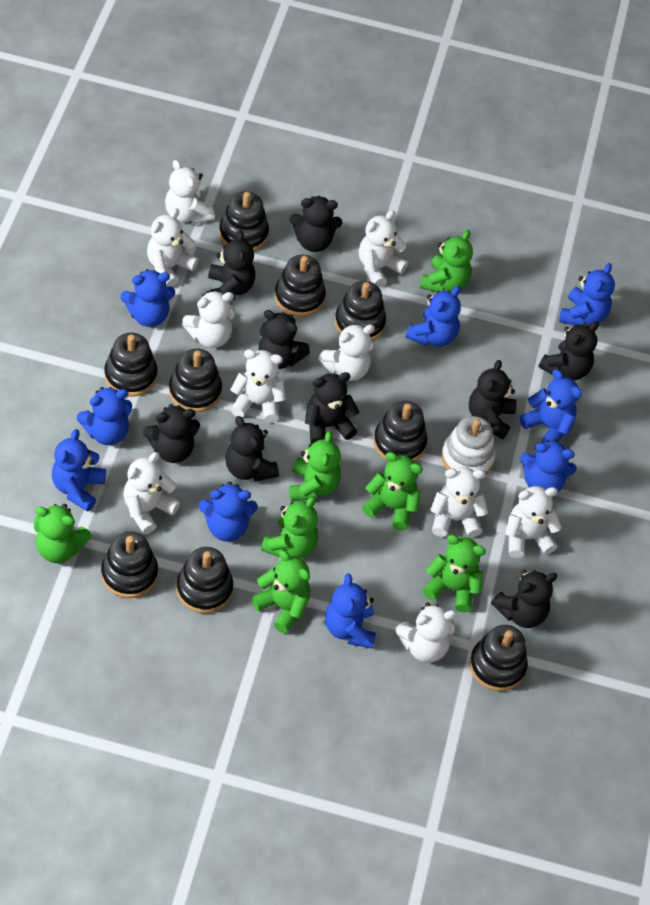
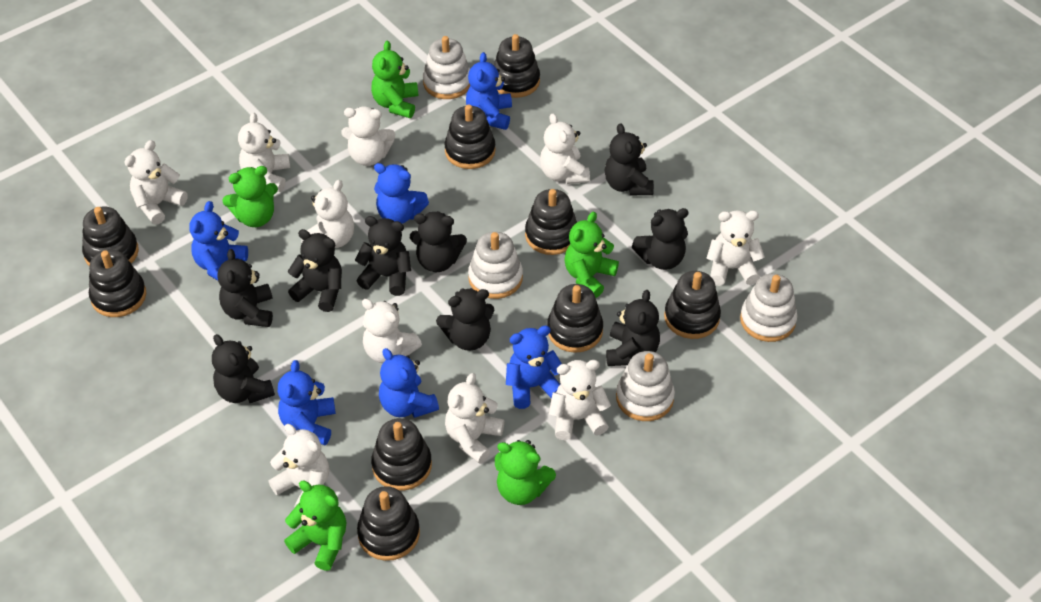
blue teddy bear: [52,429,106,512] [77,387,132,445] [121,269,175,327] [199,482,258,542] [325,574,376,649] [405,286,461,347] [520,369,582,443] [520,439,577,493] [559,263,615,325] = 9 -> [190,201,248,280] [278,360,336,445] [374,163,429,224] [379,348,439,418] [466,52,512,130] [506,325,562,409] = 6
green teddy bear: [34,504,92,563] [251,550,310,633] [261,496,319,558] [289,431,341,501] [362,452,423,531] [420,230,473,292] [423,535,486,613] = 7 -> [222,166,278,227] [284,481,346,571] [371,41,418,118] [495,440,556,505] [564,212,619,298] = 5
white stacking toy: [441,416,495,475] = 1 -> [423,36,471,99] [468,232,523,299] [616,351,675,421] [740,274,797,342] = 4

